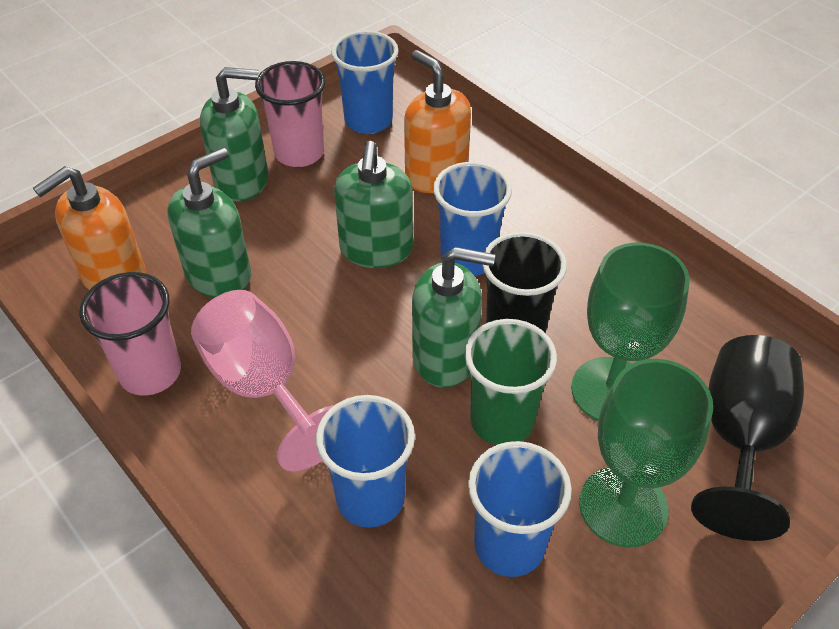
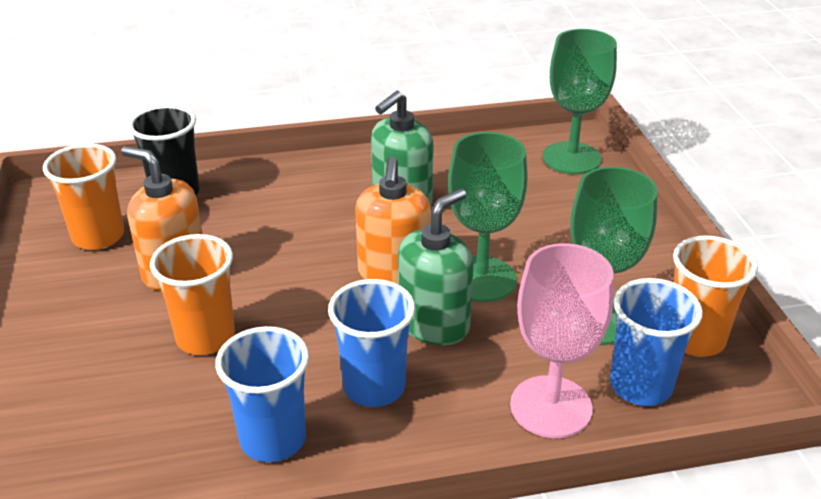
black goblet: [691,335,804,541] = 1 -> none = 0
blue cup: [316,395,415,528] [331,30,399,134] [433,162,512,276] [468,441,572,577] = 4 -> [215,326,309,462] [328,279,415,407] [610,278,703,406] = 3
green cup: [465,319,557,445] = 1 -> none = 0
green goblet: [571,243,690,421] [579,359,713,548] = 2 -> [448,132,528,302] [543,29,617,174] [570,167,658,345] = 3
green soap dispenser: [167,148,251,298] [200,67,268,201] [334,141,413,268] [412,247,495,388] = 4 -> [371,91,434,207] [398,189,473,346] = 2
orange cup: none = 0 -> [43,143,124,250] [150,234,235,355] [673,235,758,357] = 3
pink cup: [79,272,181,396] [255,61,325,167] = 2 -> none = 0

